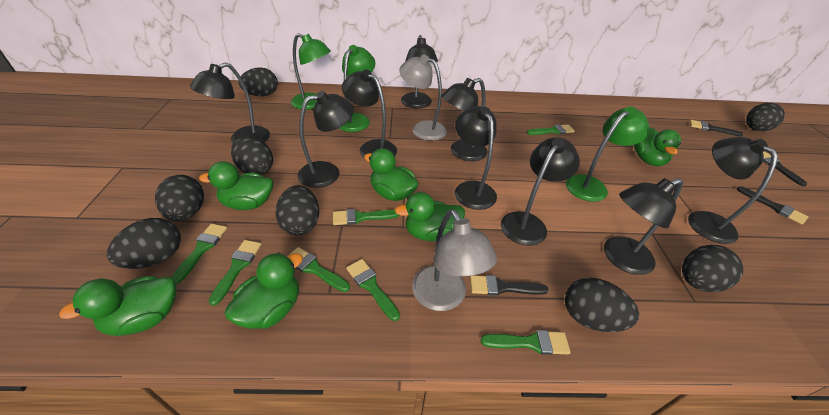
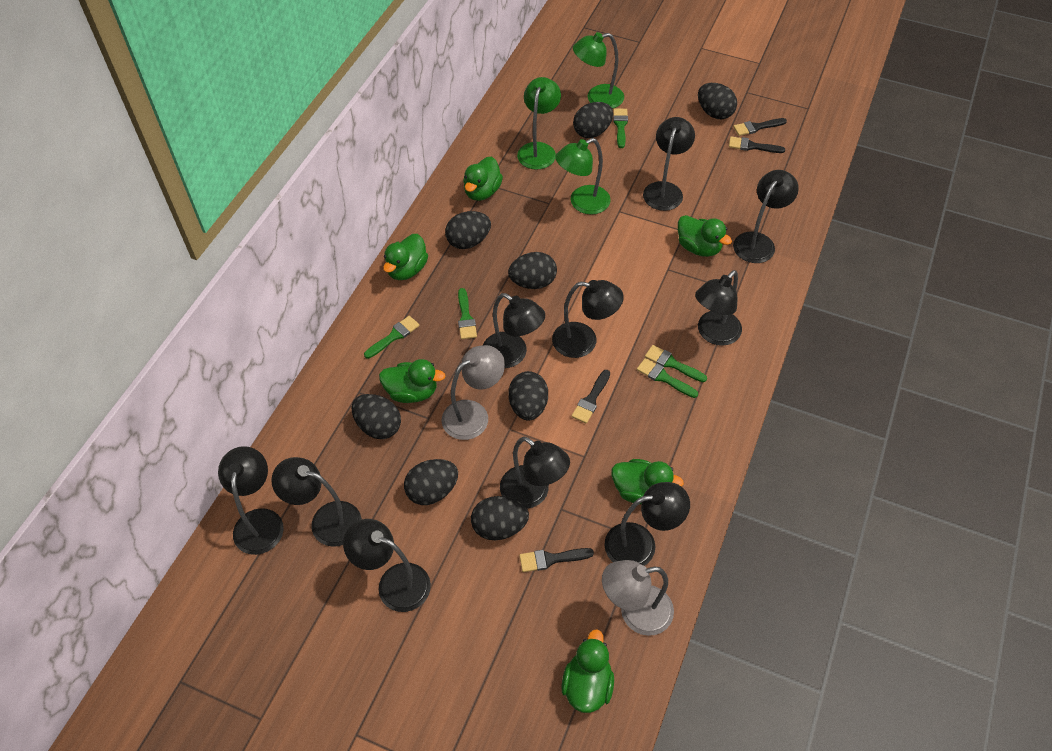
black lamp: [190,62,270,142] [297,91,354,188] [342,69,397,158] [401,35,438,109] [441,78,487,161] [455,106,497,210] [501,137,580,246] [604,178,683,275] [688,137,778,244] = 9 -> [218,446,284,555] [271,457,362,547] [343,519,431,612] [483,293,545,368] [500,436,570,509] [552,280,624,358] [604,482,690,566] [643,117,695,211] [695,270,742,346] [733,170,799,263] = 10
green brush: [172,224,228,284] [209,240,262,306] [289,247,350,292] [333,209,400,225] [346,259,400,321] [481,330,571,355] [527,124,575,135] = 7 -> [364,316,420,359] [458,288,477,339] [613,108,628,148] [637,358,698,398] [645,345,707,382] = 5

